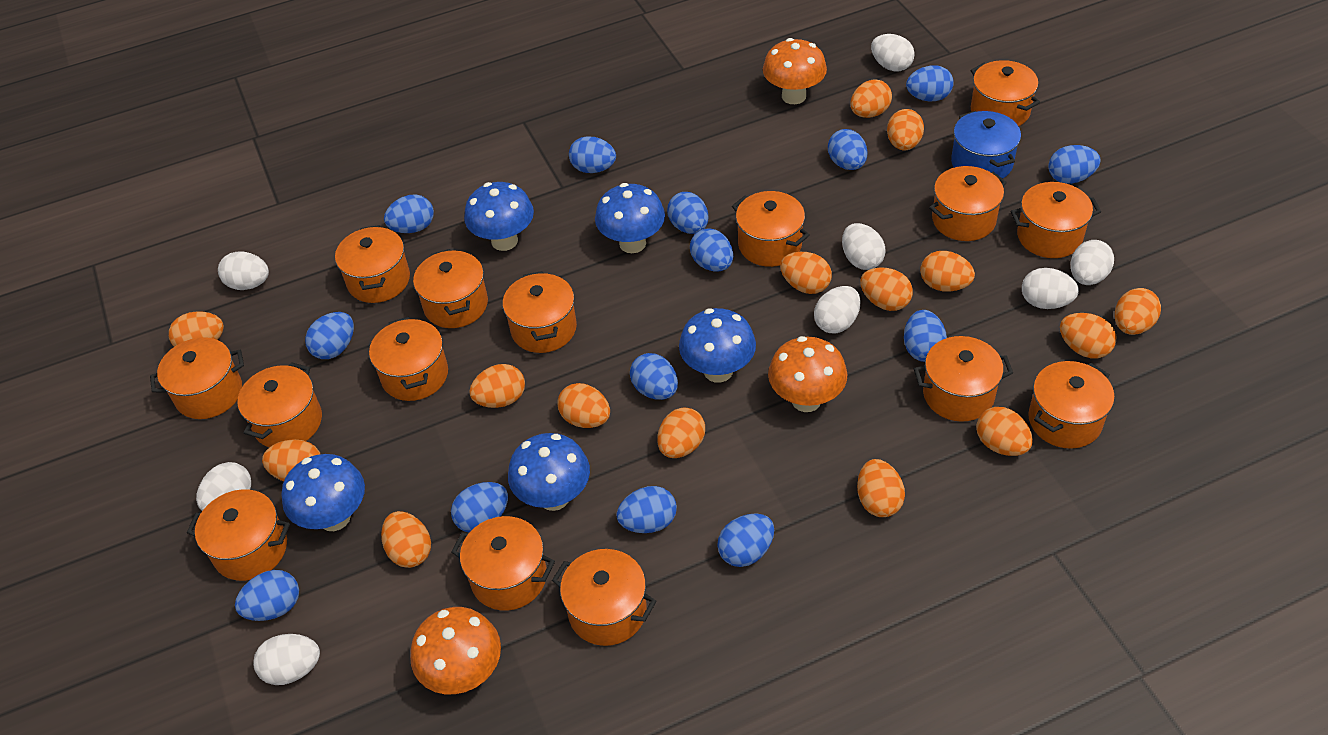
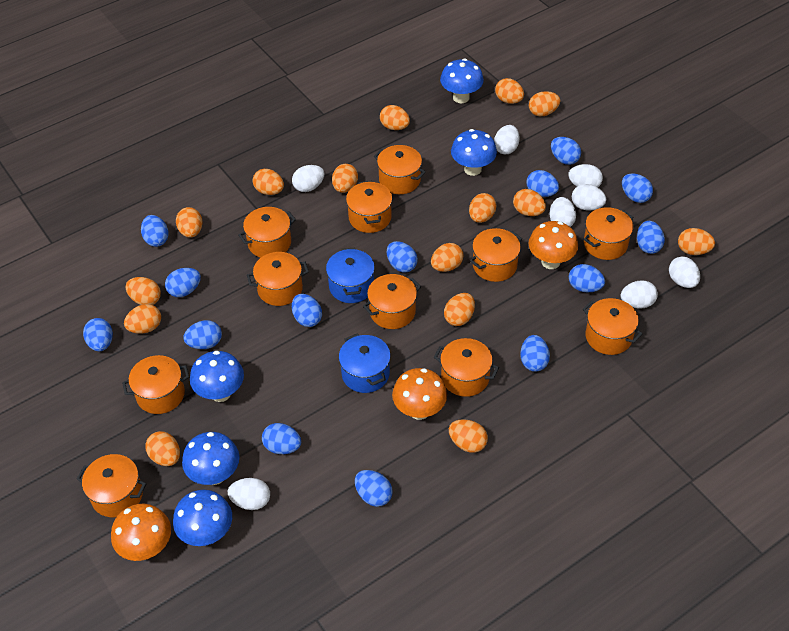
blue pot: [951,111,1021,179] = 1 -> [326,248,375,303] [339,333,391,393] = 2
orange pot: [150,337,244,419] [187,489,290,581] [237,362,322,448] [335,225,410,303] [369,317,448,401] [413,249,488,328] [451,516,555,611] [502,271,577,353] [552,549,656,646] [732,191,810,267] [914,336,1013,422] [929,166,1007,241] [970,60,1040,126] [1010,182,1101,258] [1028,361,1115,449] = 15 -> [77,454,146,517] [122,355,190,414] [238,207,296,258] [247,252,309,306] [346,181,392,233] [363,274,421,329] [374,145,426,194] [434,338,499,397] [470,228,522,282] [583,298,642,355] [584,207,633,260] = 11

